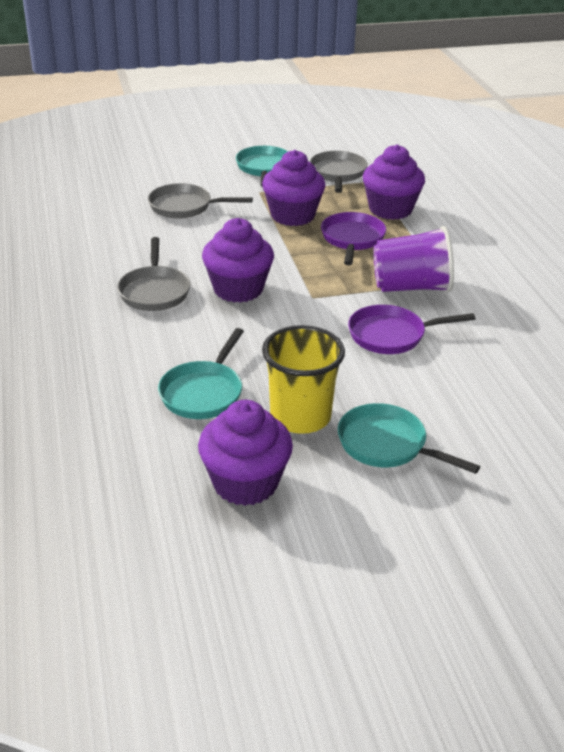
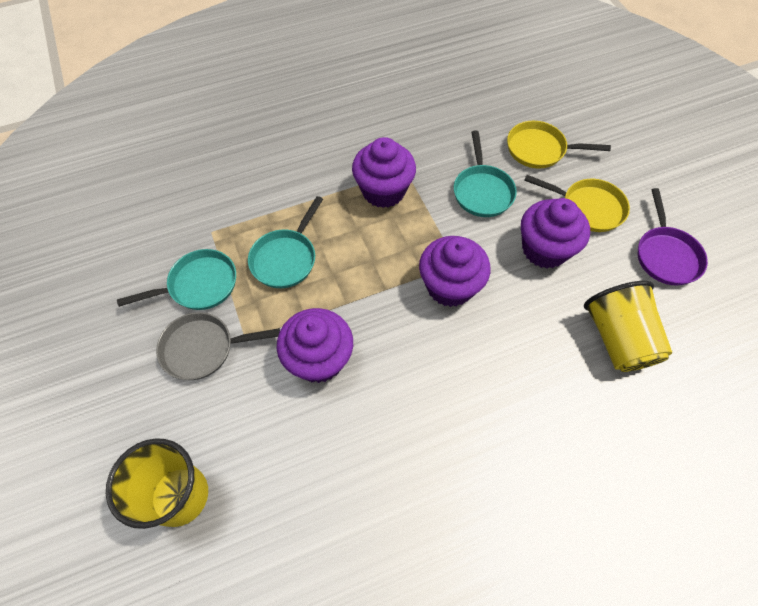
grey pan: [117,237,190,311] [148,183,253,219] [310,151,368,193] = 3 -> [156,312,280,380] = 1
purple cup: [373,226,454,293] = 1 -> none = 0
purple pan: [321,212,386,265] [348,305,476,354] = 2 -> [638,188,708,286] = 1
yellow cup: [262,325,345,434] = 1 -> [106,438,208,529] [584,281,672,372] = 2
yellow pan: none = 0 -> [507,121,611,169] [524,175,630,232] = 2

